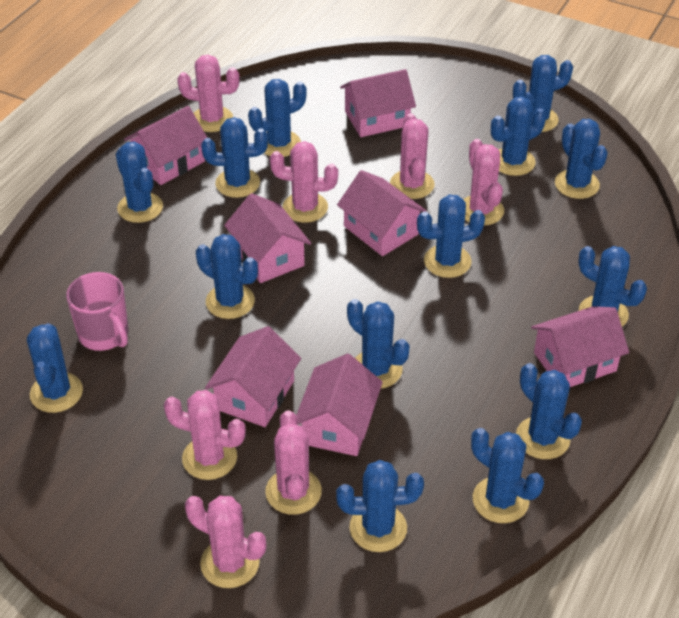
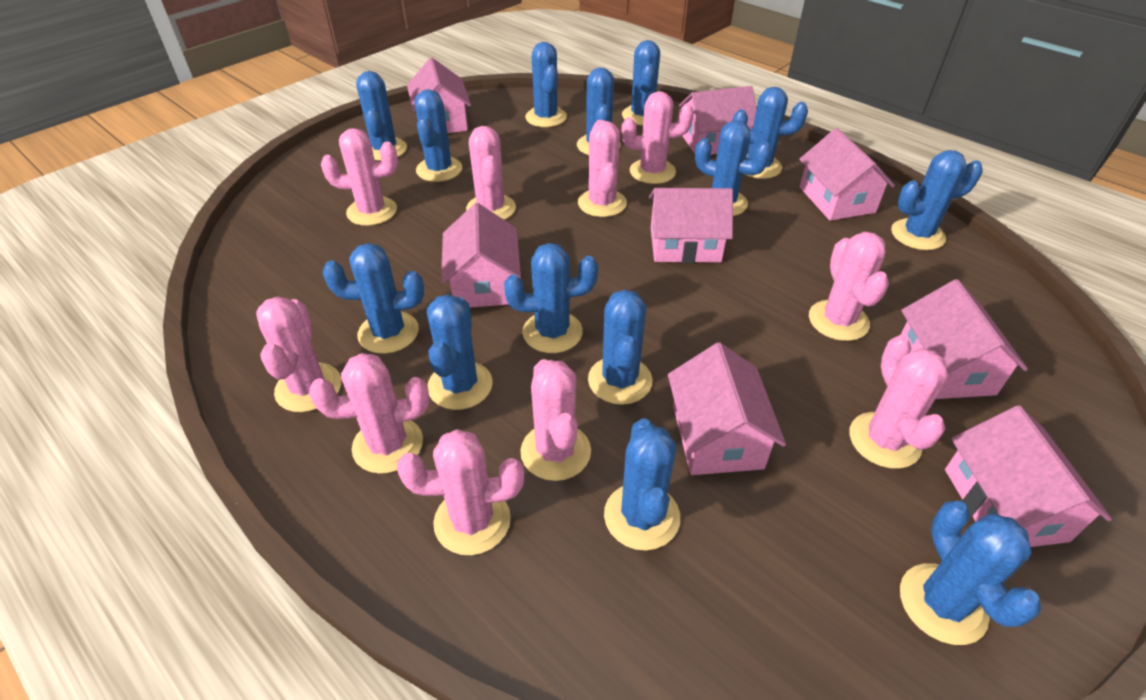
pink cactus: [164,390,246,480] [177,55,240,132] [185,496,266,588] [265,410,322,515] [270,141,338,223] [390,113,435,199] [463,139,504,226] = 7 -> [256,296,341,412] [309,353,430,474] [321,128,398,226] [397,429,524,555] [466,126,516,220] [520,359,591,481] [578,120,627,217] [621,91,694,184] [809,232,889,341] [849,335,948,469] = 10
pink house: [124,106,207,185] [205,326,301,427] [224,193,311,283] [296,354,383,456] [337,170,427,256] [340,69,416,137] [531,306,629,387] = 7 -> [407,58,471,133] [441,203,521,308] [649,188,733,263] [668,342,786,475] [679,86,757,155] [799,128,895,221] [901,279,1028,399] [945,405,1112,547] = 8
pink mug: [66,272,128,351] = 1 -> none = 0

